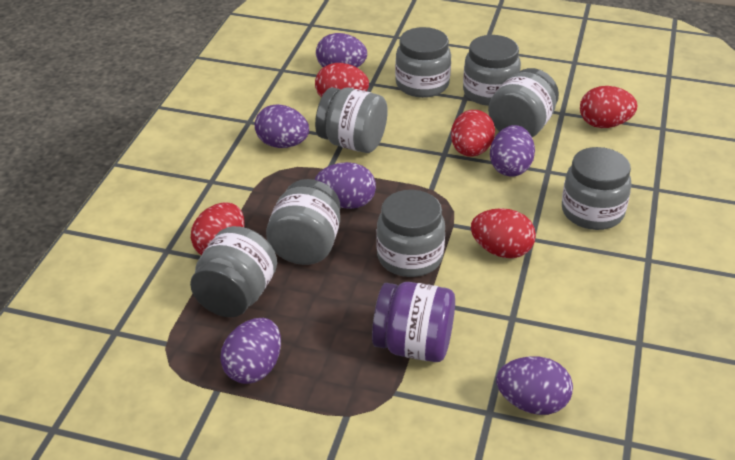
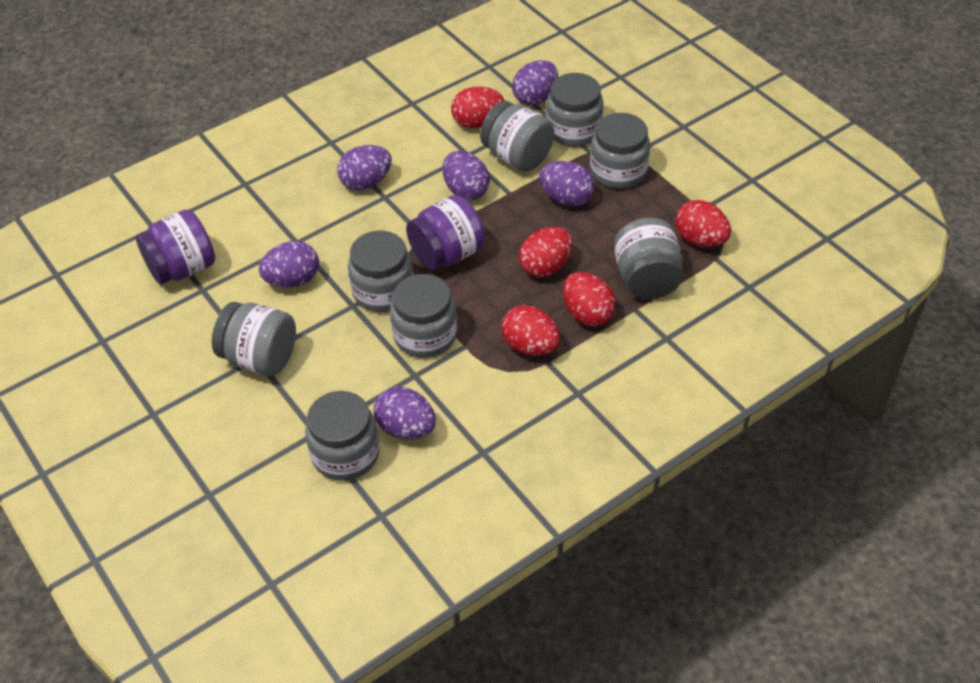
purple jar: [372,282,455,362] = 1 -> [136,209,215,285] [406,195,485,270] = 2

